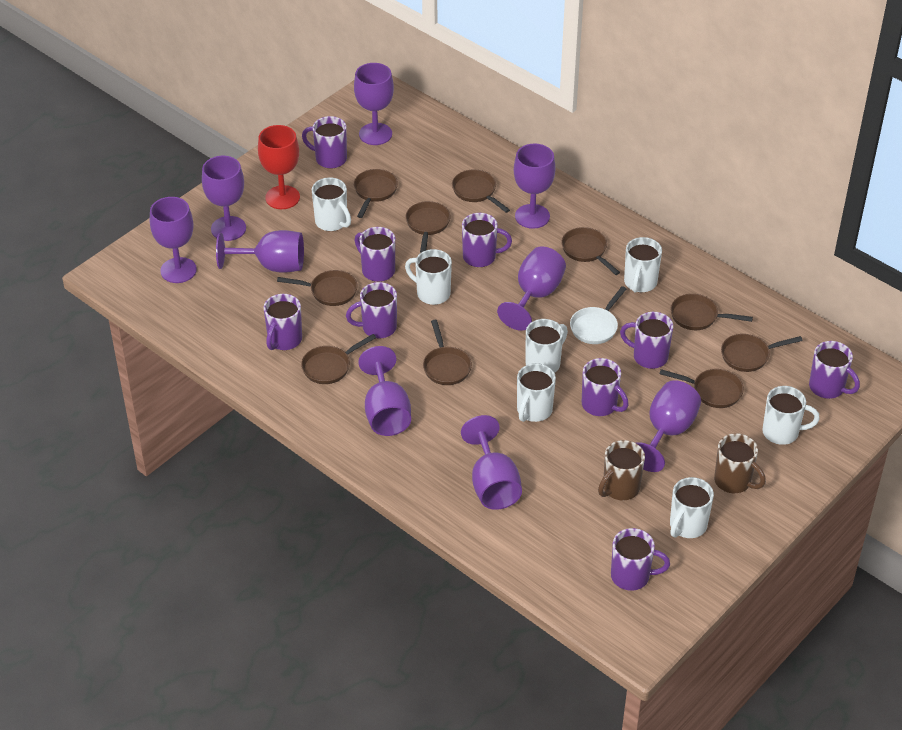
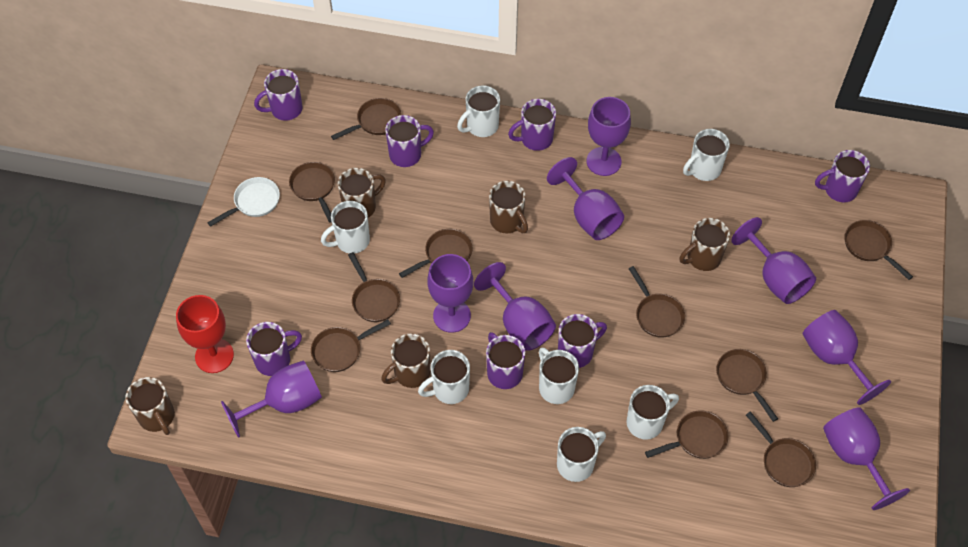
brown mug: [598,440,645,500] [714,433,766,493] = 2 -> [125,377,175,435] [338,168,386,218] [381,334,430,388] [489,181,528,233] [679,218,730,271] = 5
purple goblet: [150,197,197,283] [202,156,246,241] [216,230,304,273] [354,63,394,145] [358,346,411,436] [461,415,522,510] [497,246,566,331] [514,144,555,229] [636,380,701,472] = 9 -> [221,360,322,438] [427,254,473,333] [474,262,556,351] [547,157,624,240] [587,97,631,176] [731,217,816,304] [803,310,891,405] [823,407,910,510] = 8
purple mug: [264,294,302,350] [302,116,347,169] [346,282,397,339] [354,227,395,282] [462,213,512,267] [582,358,629,416] [611,528,670,591] [620,312,673,369] [809,341,860,399] = 9 -> [246,322,302,376] [254,69,302,121] [385,115,434,167] [486,332,525,389] [508,99,556,151] [558,314,607,368] [815,150,870,202] = 7

